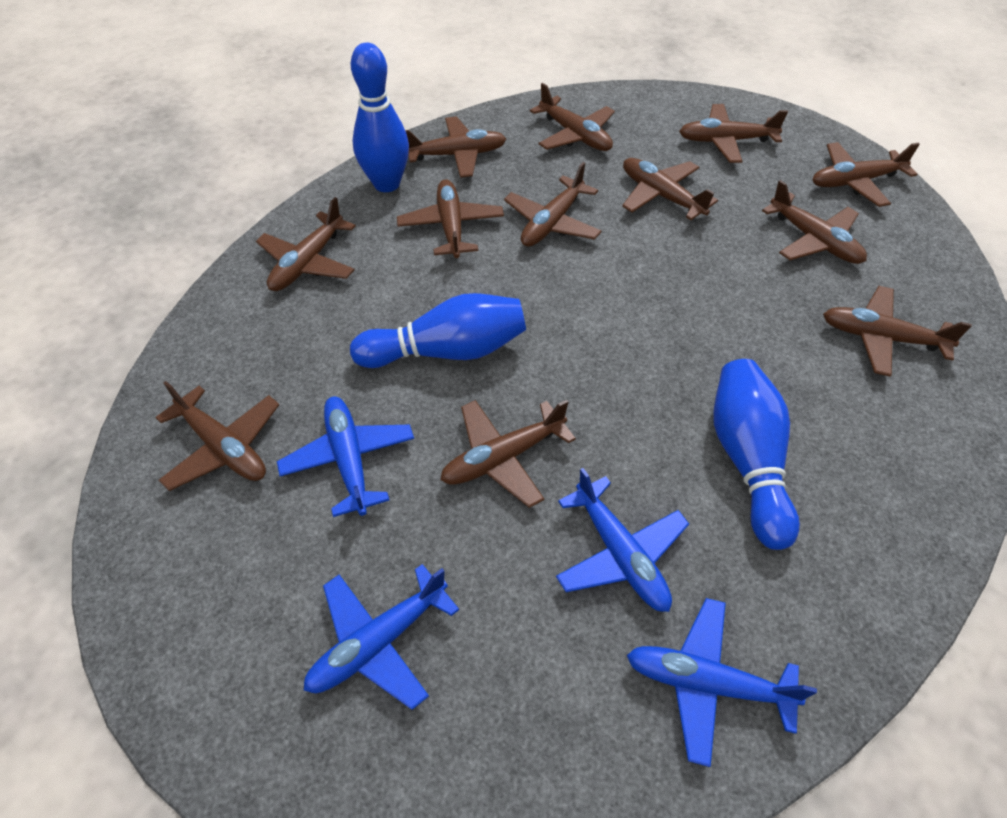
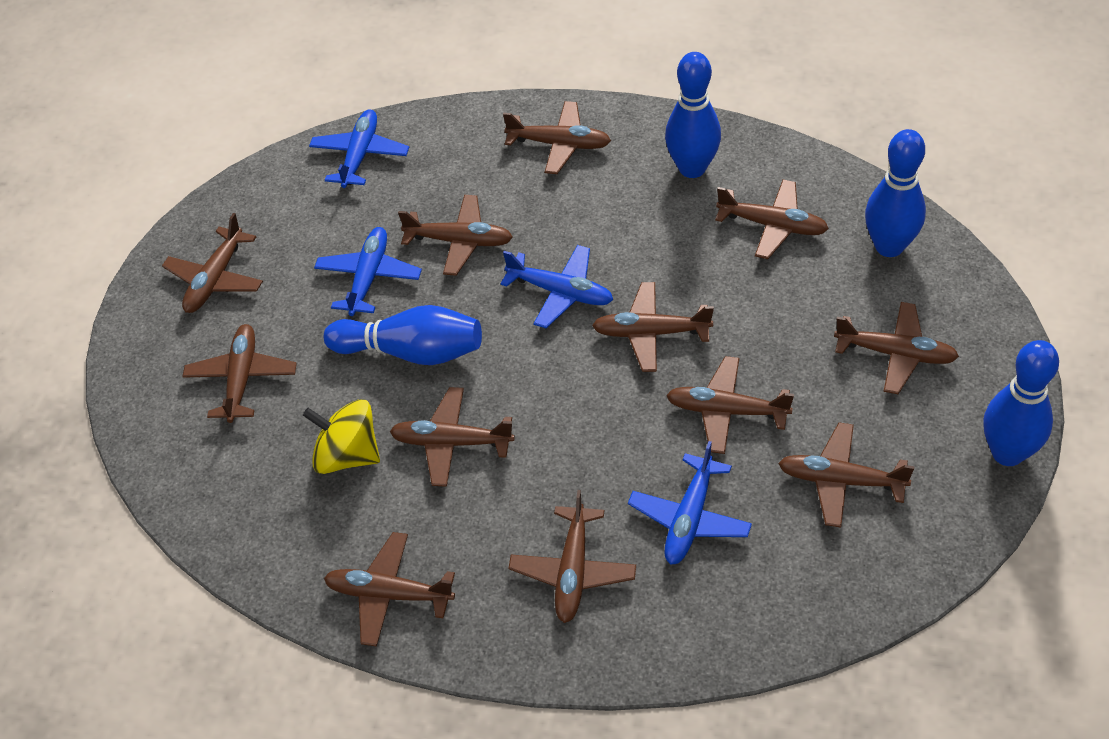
blue bowling pin: [350,293,526,368] [351,43,409,192] [714,359,800,550] = 3 -> [324,305,482,365] [665,52,721,178] [865,129,926,257] [983,340,1059,466] = 4
yellow spinning top: none = 0 -> [303,399,380,474] = 1

